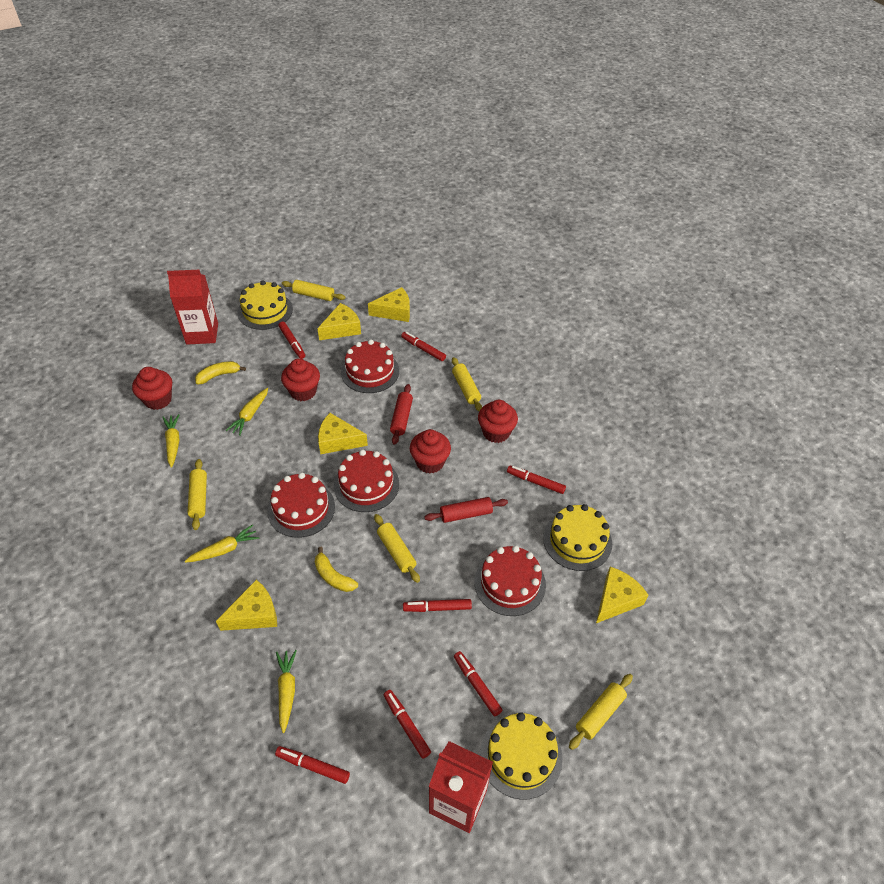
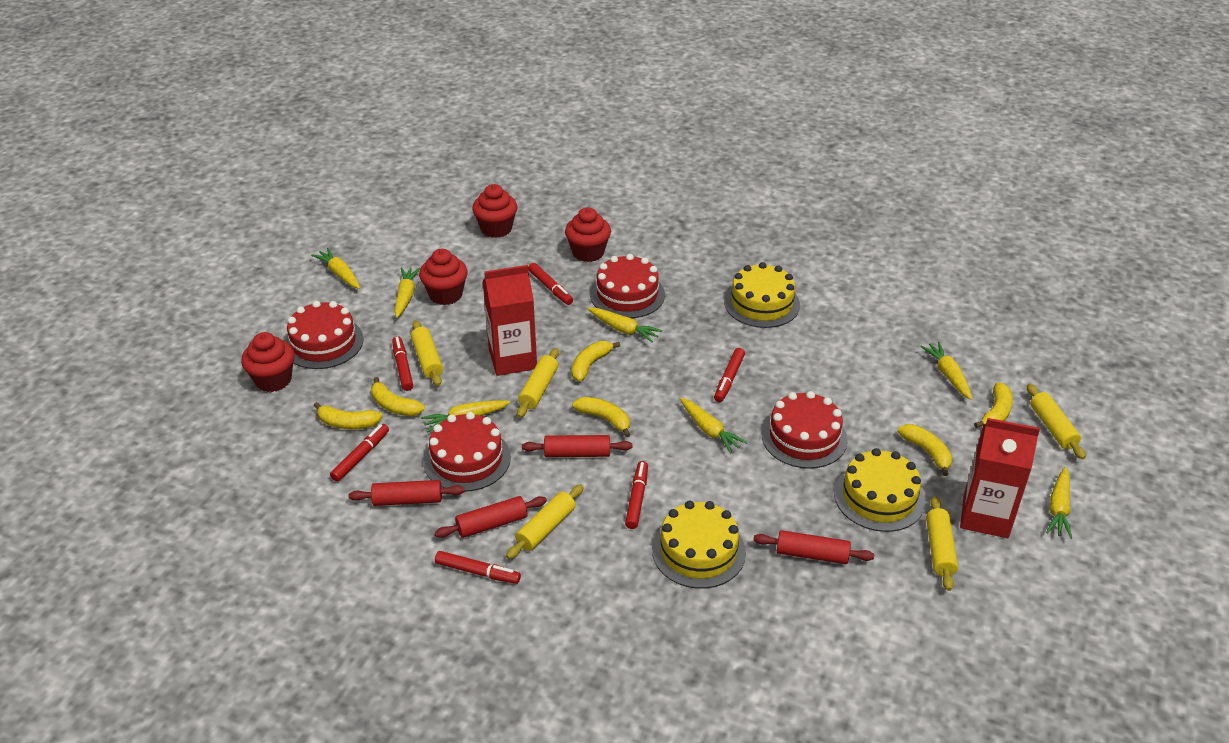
red marker: [275,746,350,784] [278,321,305,359] [384,690,431,759] [401,332,446,361] [403,599,472,612] [454,651,502,716] [507,465,566,494] = 7 -> [330,424,389,482] [392,336,413,391] [435,551,521,584] [528,263,573,305] [625,461,648,529] [714,348,745,402] = 6
red rolling pin: [390,384,413,445] [424,497,508,523] = 2 -> [349,480,465,506] [435,496,547,538] [522,435,632,457] [754,530,874,564] = 4
yellow banana: [195,361,246,384] [315,547,358,592] = 2 -> [314,402,383,429] [371,377,425,416] [571,341,620,382] [572,397,630,437] [898,424,952,476] [974,383,1013,428] = 6
yellow carrot: [162,414,180,468] [185,524,259,563] [226,388,268,436] [276,650,297,733] = 4 -> [311,248,360,289] [395,267,421,318] [421,400,510,432] [588,308,663,343] [680,397,748,453] [920,342,972,400] [1046,467,1072,539] = 7
yellow cheese: [216,580,277,631] [317,303,361,340] [318,413,368,454] [368,287,410,322] [596,567,648,623] = 5 -> none = 0

